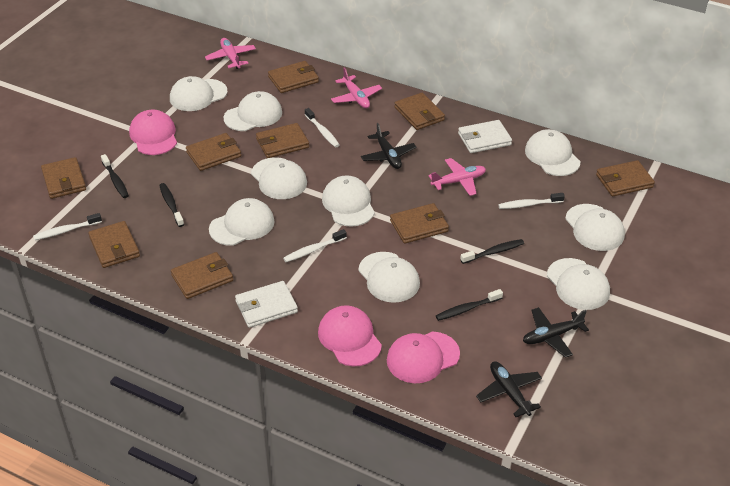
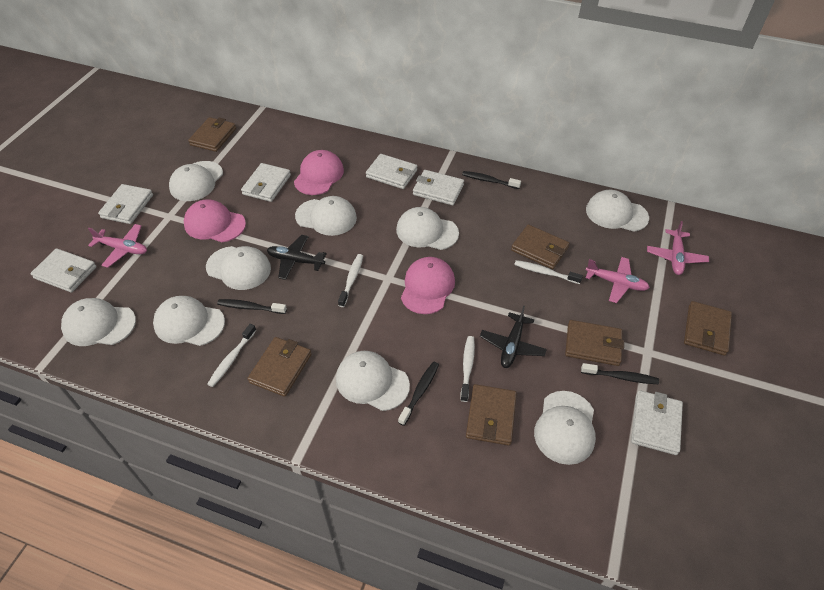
black plane: [361,123,417,169] [476,361,542,417] [523,307,589,358] = 3 -> [267,235,327,280] [480,305,547,368] = 2
brown wallet: [41,157,86,199] [89,221,140,268] [171,252,233,299] [186,133,241,171] [256,123,309,158] [268,61,319,93] [390,203,449,244] [394,93,445,130] [596,160,655,196] = 9 -> [188,117,236,152] [247,337,311,397] [466,384,517,446] [511,224,569,269] [565,320,624,366] [684,301,732,356] = 6
white wallet: [235,281,298,328] [458,120,512,153] = 2 -> [31,248,97,292] [98,184,153,224] [241,163,291,202] [366,154,417,189] [413,170,464,205] [631,390,683,455] = 6

